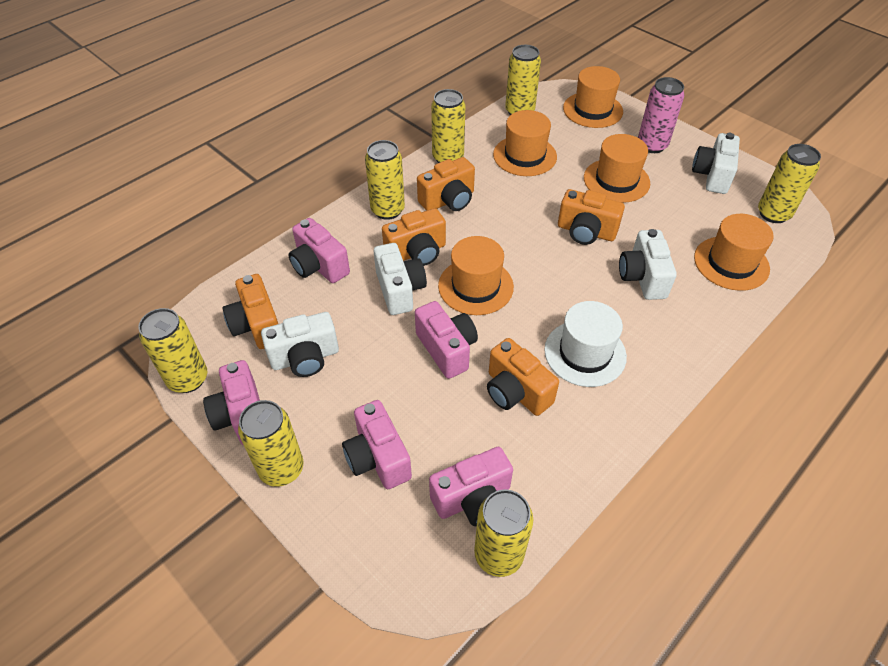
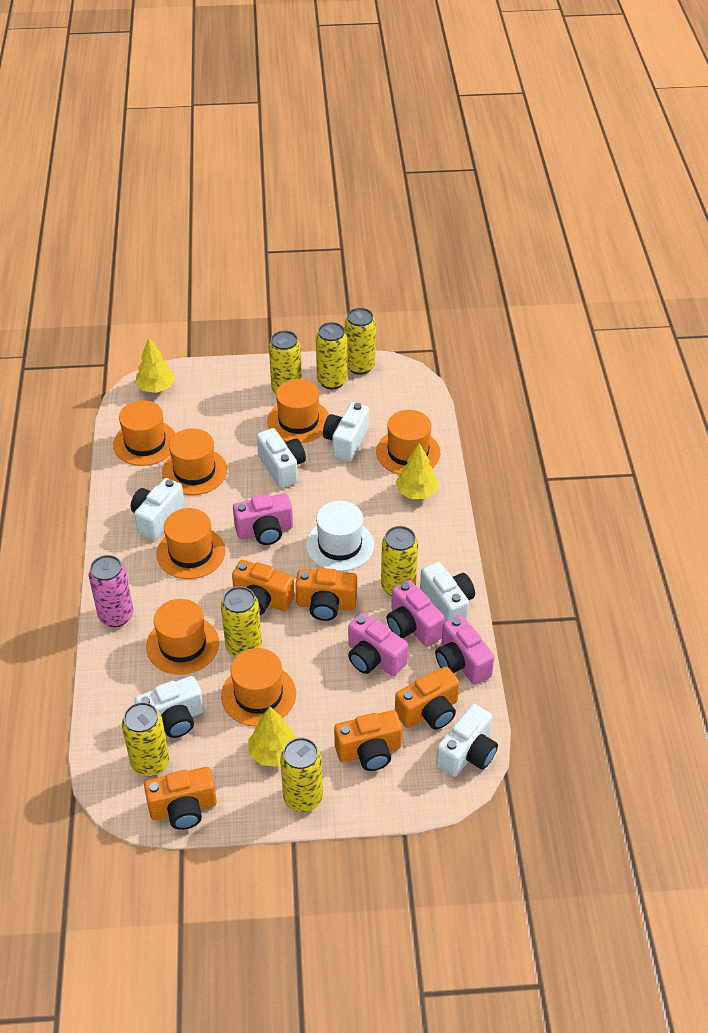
orange hat: [438,236,514,315] [493,110,557,176] [563,66,623,128] [584,134,650,203] [694,214,774,291] = 5 -> [113,400,176,466] [146,599,219,675] [156,508,226,579] [162,428,227,495] [221,648,296,727] [267,379,329,443] [376,410,440,475] = 7
pink camera: [203,360,260,445] [289,218,350,283] [342,400,412,489] [415,301,478,379] [429,447,513,526] = 5 -> [233,493,293,545] [348,613,408,676] [386,580,445,647] [435,615,494,685] = 4
white camera: [261,312,339,377] [374,243,427,315] [619,229,677,300] [692,133,740,194] = 4 -> [131,478,185,541] [134,676,204,738] [257,428,306,488] [323,402,369,462] [420,562,475,622] [436,704,498,777] = 6
yellow tree: none = 0 -> [135,338,175,393] [248,706,296,767] [396,443,438,499] = 3

